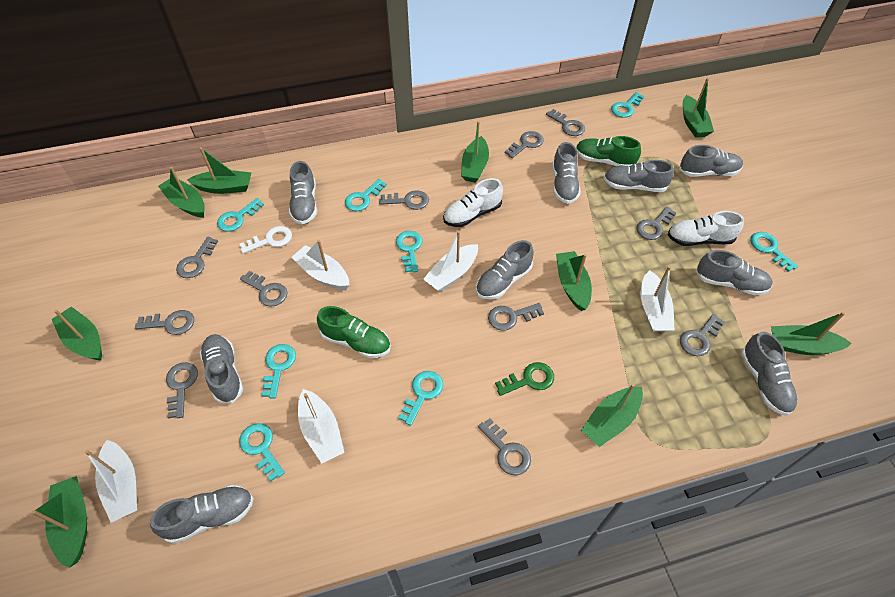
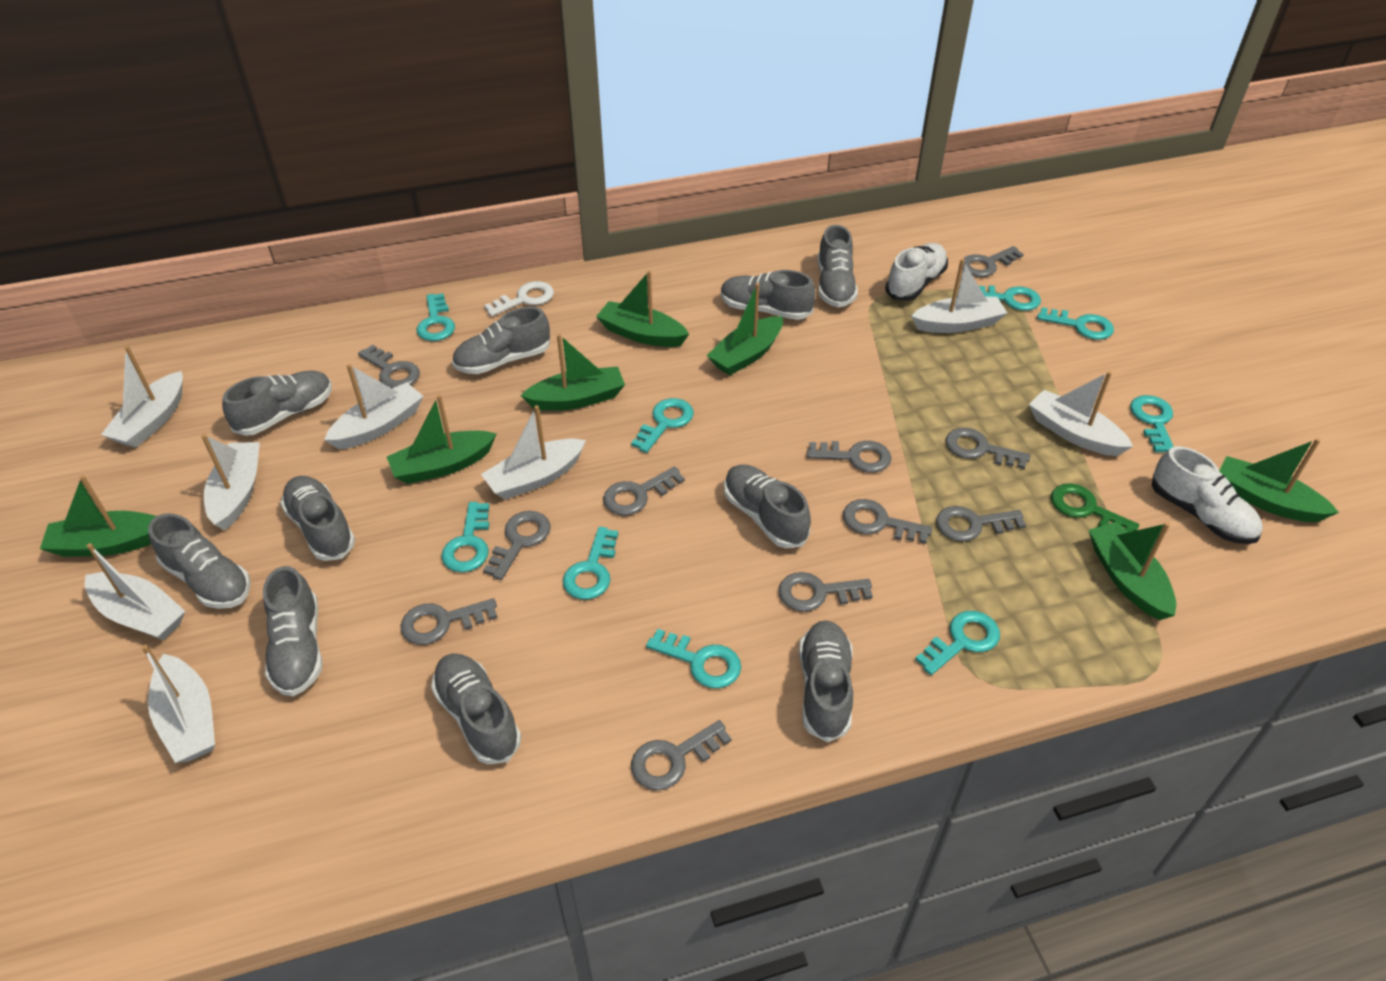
green boat: [32,476,87,568] [52,307,102,361] [158,167,205,218] [187,147,252,194] [461,121,489,183] [556,251,592,311] [581,384,643,447] [682,78,714,138] [771,312,852,355] = 9 -> [40,475,156,557] [387,395,496,484] [521,334,625,411] [596,270,689,347] [707,283,783,376] [1089,522,1176,620] [1219,438,1339,522] = 7
green shoe: [317,306,391,358] [576,136,641,166] = 2 -> none = 0
grey shoe: [150,485,254,544] [200,334,243,403] [289,161,317,224] [476,240,534,300] [552,142,581,204] [604,160,674,192] [679,145,743,177] [695,250,773,296] [741,332,798,416] = 9 -> [148,513,251,609] [222,370,332,436] [263,566,322,696] [280,476,355,561] [431,653,521,764] [452,307,550,374] [721,270,815,320] [724,464,811,548] [799,620,853,742] [818,225,858,307] = 10
turquoise key: [217,198,264,232] [239,423,285,481] [261,344,296,398] [345,179,387,211] [396,231,422,272] [399,371,443,426] [611,92,644,118] [750,232,798,272] = 8 -> [417,293,455,341] [441,502,489,572] [563,527,618,599] [631,398,694,453] [646,629,741,688] [915,611,1000,675] [979,285,1041,311] [1037,307,1114,340] [1130,395,1174,452] = 9
white boat: [85,440,137,523] [291,240,349,290] [298,389,344,464] [423,231,478,292] [640,266,674,332] = 5 -> [85,543,185,640] [101,346,183,448] [142,645,215,763] [201,434,260,530] [324,364,424,449] [481,405,586,500] [911,259,1007,333] [1029,371,1133,456] = 8

